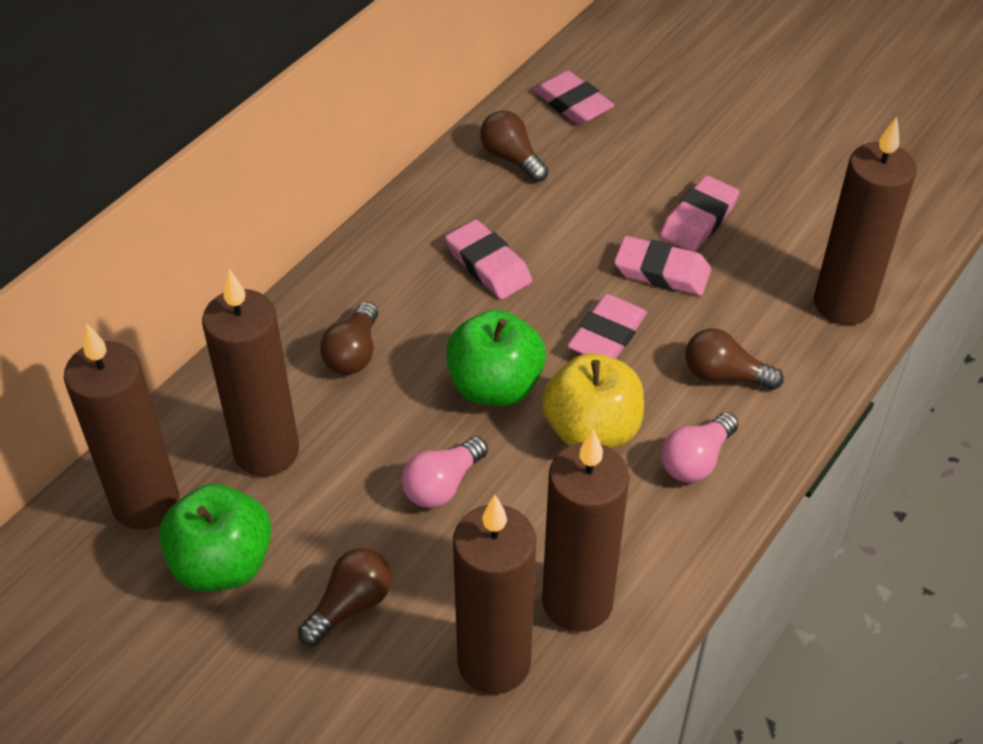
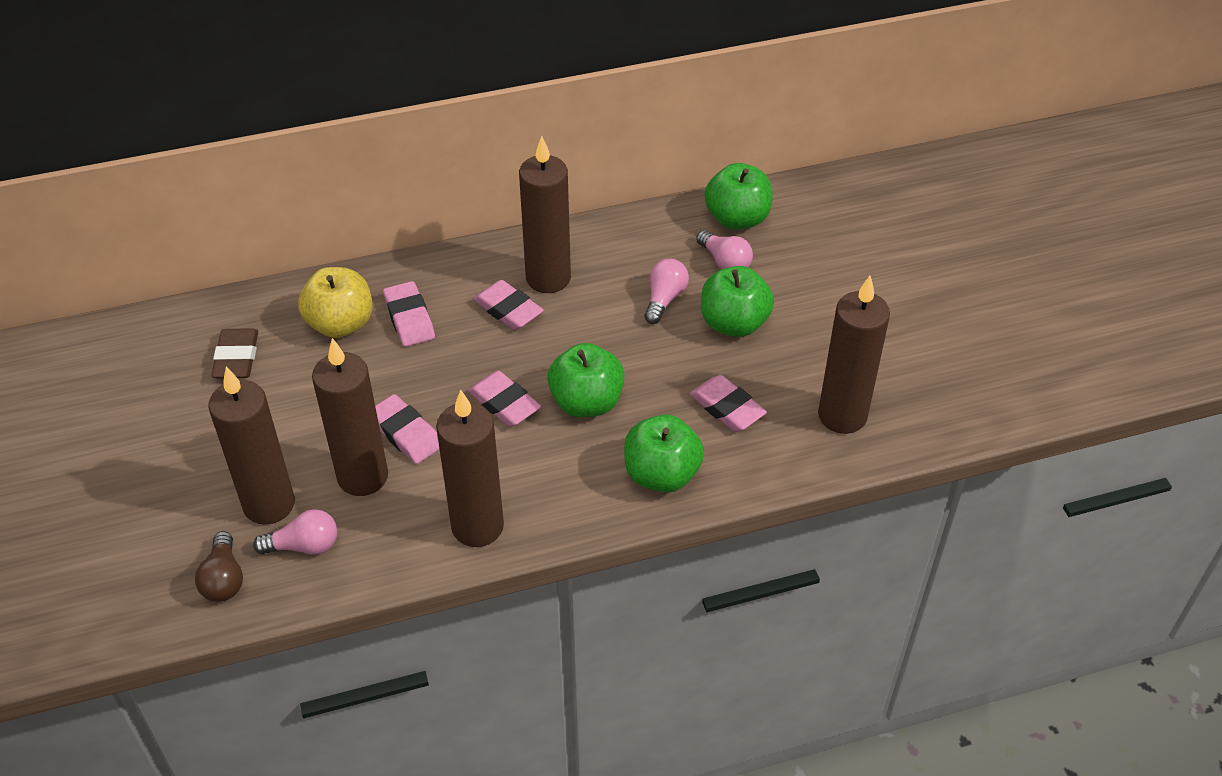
brown eraser: none = 0 -> [211,328,258,378] = 1
brown light bulb: [298,548,392,646] [320,302,378,374] [480,110,548,182] [685,328,784,390] = 4 -> [195,531,243,602] = 1
green apple: [159,484,271,591] [446,310,546,406] = 2 -> [547,343,625,417] [624,414,704,493] [701,266,774,337] [705,163,773,230] = 4
pink light bulb: [401,436,488,508] [661,412,739,483] = 2 -> [253,509,337,555] [644,259,689,324] [696,230,753,269] = 3

